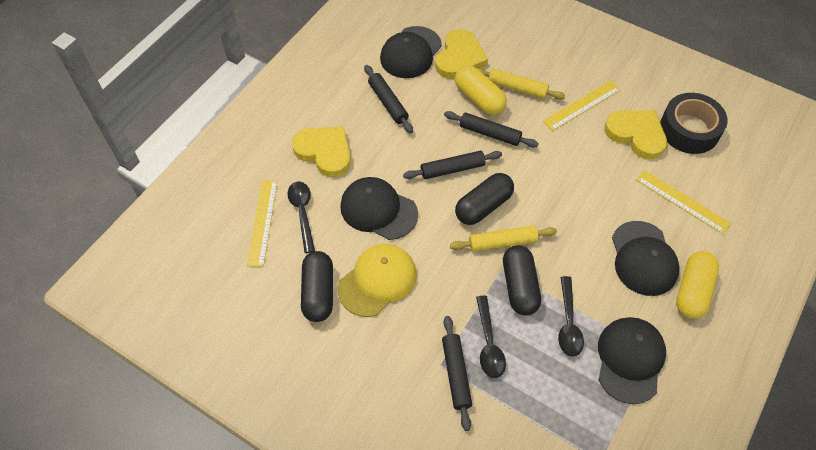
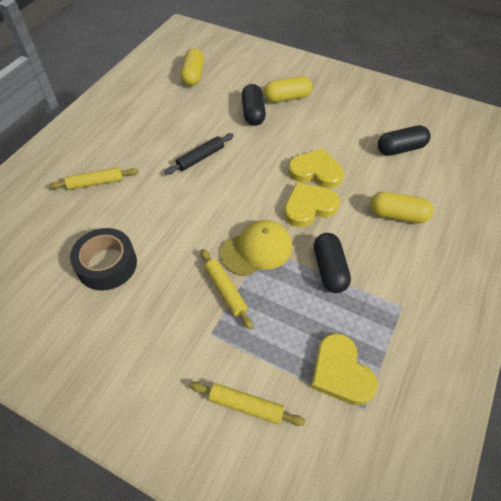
black cap: [340,177,418,240] [380,26,442,78] [598,317,666,404] [612,221,680,296] = 4 -> none = 0
black rolling pin: [364,65,413,133] [403,151,502,179] [442,316,472,431] [444,111,539,148] = 4 -> [165,133,234,175] = 1
black spoon: [288,181,315,253] [476,296,506,378] [558,276,584,357] = 3 -> none = 0
yellow capsule: [455,65,507,115] [676,251,719,319] = 2 -> [180,48,204,86] [264,76,312,103] [370,192,433,223] = 3
yellow rolling pin: [450,226,557,252] [477,68,565,100] = 2 -> [49,167,138,190] [190,382,305,426] [201,249,253,329] = 3
yellow ruler: [247,180,278,267] [543,81,621,131] [636,170,731,234] = 3 -> none = 0

